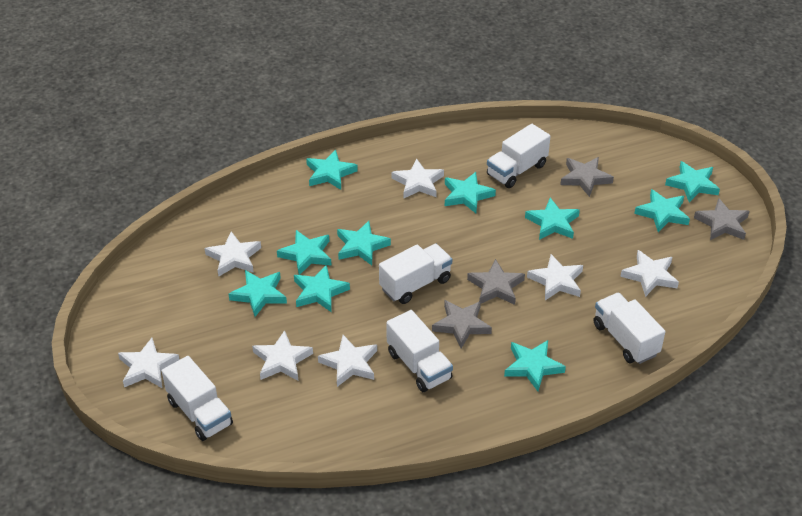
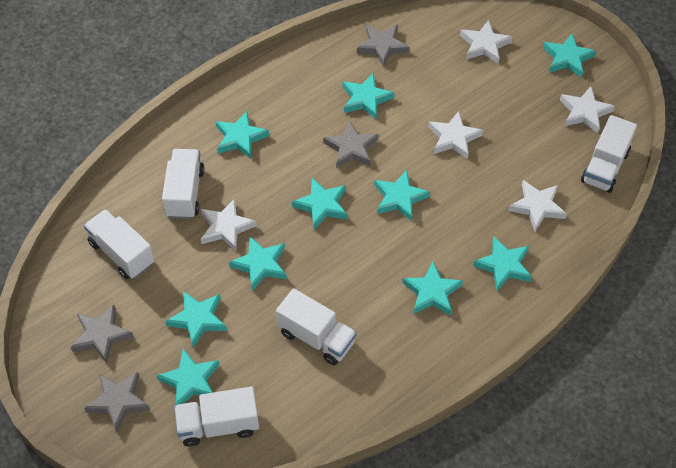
white star: [118,338,180,388] [205,232,261,277] [252,330,313,381] [318,335,377,387] [392,158,444,198] [527,254,583,300] [620,250,679,297] = 7 -> [201,198,257,251] [428,111,483,159] [460,20,512,64] [508,180,567,231] [560,86,615,133] = 5

